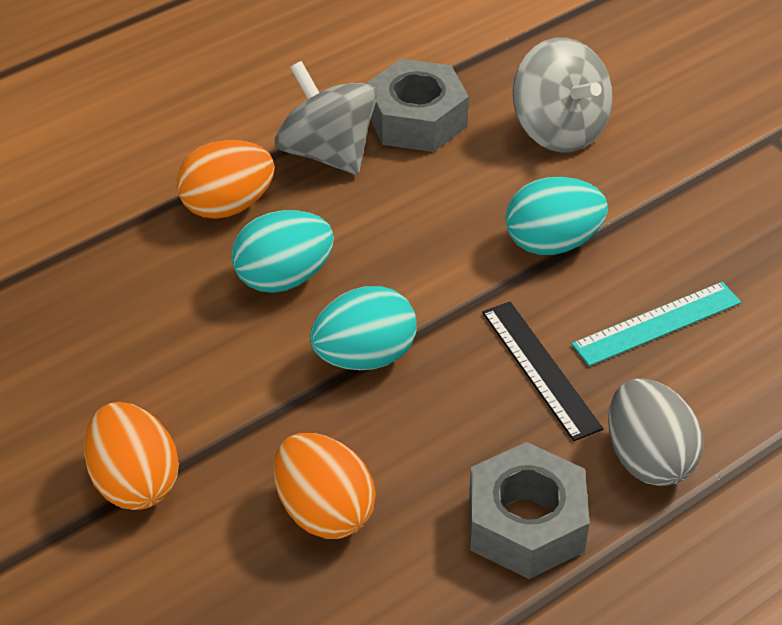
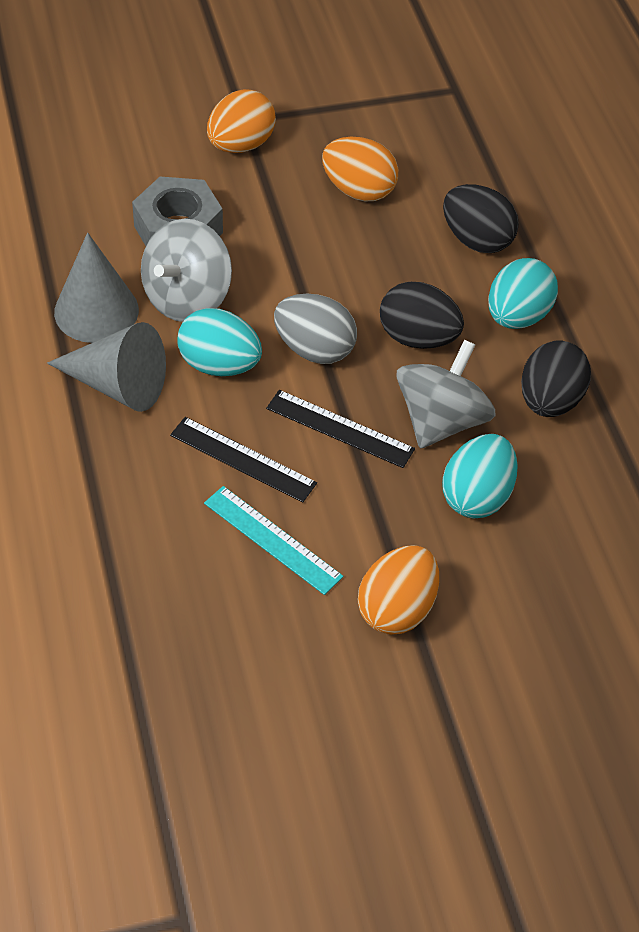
black egg: none = 0 -> [380,282,464,349] [443,184,519,253] [521,341,591,417] = 3
black ruler: [482,302,603,441] = 1 -> [170,417,317,502] [266,390,415,468] = 2
grey cone: none = 0 -> [47,322,166,412] [54,232,139,343] = 2
grey nut: [367,59,469,152] [469,442,590,579] = 2 -> [132,177,223,246] = 1

